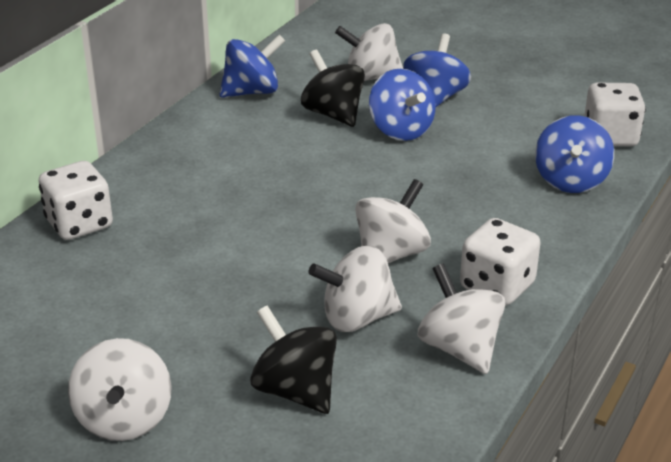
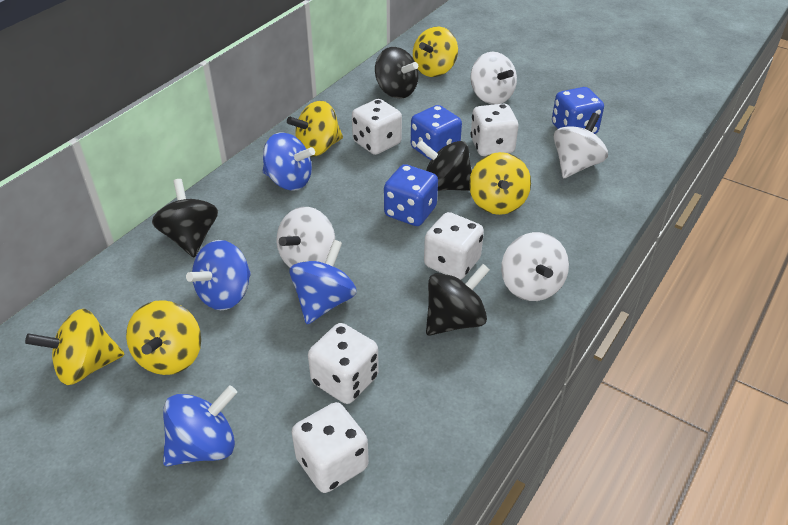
black spinning top: [250,305,337,414] [301,50,365,127] = 2 -> [152,179,218,257] [375,47,418,99] [416,140,472,191] [426,264,490,336] = 4
blue dice: none = 0 -> [384,164,438,226] [411,105,462,160] [552,87,604,134] = 3
white dice: [39,161,113,240] [460,218,540,305] [584,83,646,146] = 3 -> [291,402,369,493] [308,323,379,404] [352,99,402,155] [424,212,484,280] [470,104,518,156] = 5
white spinning top: [68,338,172,441] [308,246,402,332] [335,23,403,81] [355,179,431,263] [418,264,505,374] = 5 -> [277,207,335,267] [471,52,517,105] [501,232,569,301] [553,113,608,178] = 4
yellow spinning top: none = 0 -> [25,309,125,385] [126,300,201,375] [287,101,343,157] [413,27,458,77] [469,152,531,215] = 5

